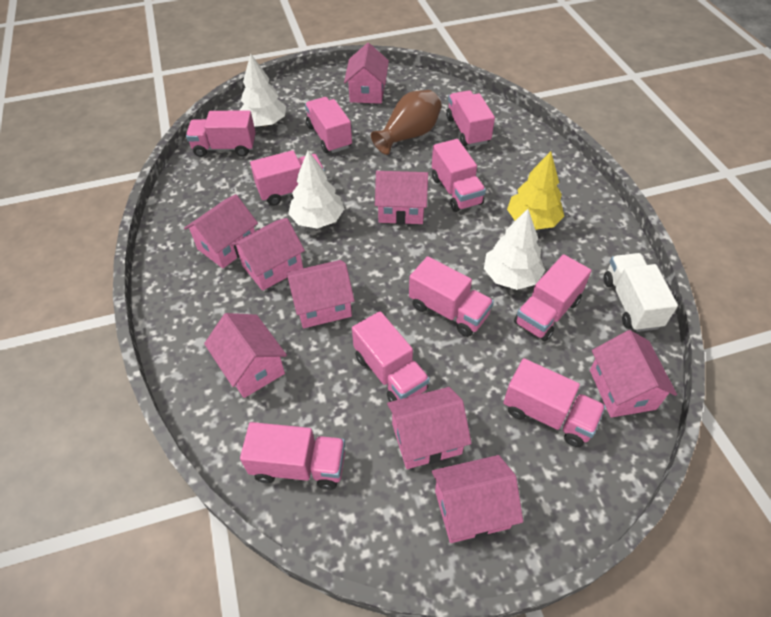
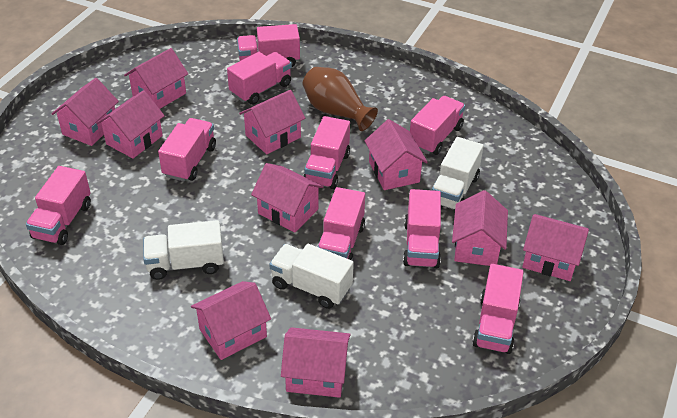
pink house: [184,194,258,268] [204,313,287,398] [231,218,305,291] [286,260,355,328] [344,43,389,104] [375,171,428,224] [387,387,472,469] [432,455,523,543] [590,330,677,418] = 9 -> [52,78,119,146] [96,90,165,158] [124,48,188,109] [191,281,271,360] [239,90,305,154] [251,163,324,233] [281,327,351,398] [365,119,428,190] [452,190,508,266] [522,214,589,281] = 10
pink truck: [186,110,256,157] [240,422,345,490] [250,150,325,206] [305,97,352,153] [352,311,430,402] [409,256,494,337] [432,139,486,212] [446,90,495,147] [503,358,606,447] [514,254,592,342] = 10 -> [26,166,91,245] [158,118,216,182] [227,52,292,105] [237,24,300,67] [304,116,350,189] [318,187,365,261] [403,189,441,268] [410,96,465,155] [472,264,524,354] = 9
white tree: [239,53,286,127] [288,151,344,229] [484,209,545,290] = 3 -> none = 0
white truck: [604,253,678,332] = 1 -> [143,220,224,280] [269,244,354,309] [432,137,483,210] = 3
yellow tree: [507,151,564,230] = 1 -> none = 0

